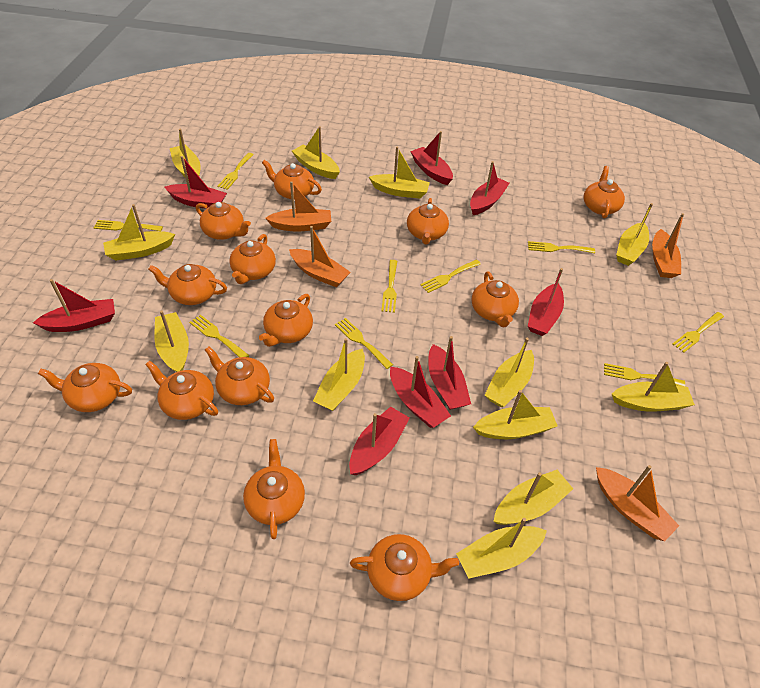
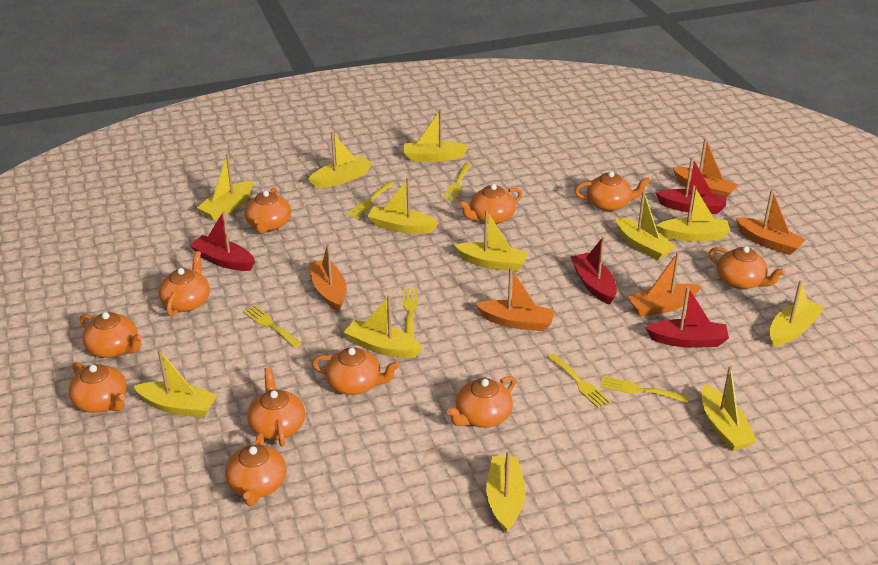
orange boat: [265,181,331,232] [289,226,351,287] [596,465,679,541] [652,213,684,278] = 4 -> [309,244,346,312] [475,268,555,331] [628,252,701,317] [673,138,738,198] [736,189,806,255] = 5
orange teapot: [38,363,132,412] [145,361,218,420] [148,264,227,305] [196,202,251,240] [205,346,274,405] [229,234,276,284] [243,439,305,539] [259,294,313,347] [262,160,322,200] [350,534,459,601] [407,198,449,245] [472,272,519,327] [583,166,625,218] = 13 -> [69,362,127,413] [80,312,143,358] [158,251,210,316] [225,433,286,506] [245,187,291,233] [247,367,305,446] [312,347,400,395] [447,376,515,427] [459,184,522,224] [575,171,650,211] [709,246,785,289] = 11
red boat: [33,279,115,332] [165,156,227,209] [349,407,409,475] [390,356,451,428] [410,131,453,185] [428,336,471,410] [470,161,509,215] [528,268,564,336] = 8 -> [189,211,255,271] [571,237,617,305] [645,287,729,348] [656,157,727,214] = 4
yellow fork: [94,220,163,231] [189,315,250,357] [217,153,254,190] [335,318,393,369] [381,260,397,313] [420,260,481,293] [528,241,595,253] [604,363,685,386] [673,312,724,353] = 9 -> [243,305,302,348] [346,182,394,219] [403,289,418,338] [442,163,472,201] [547,353,611,408] [600,376,689,403] = 6

